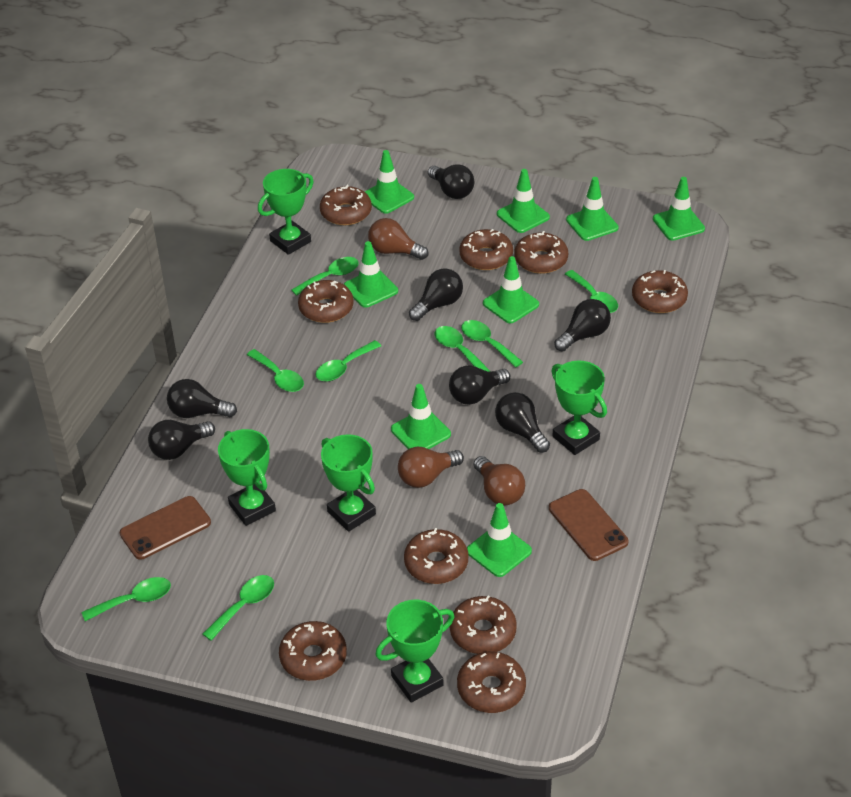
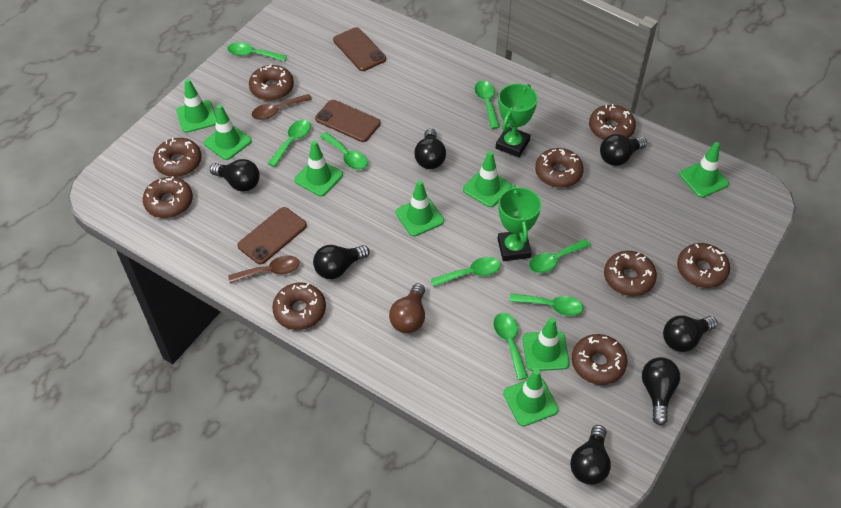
brown light bulb: [368,218,428,260] [398,447,464,488] [474,456,525,506] = 3 -> [389,283,425,333] = 1
brown phone: [120,496,211,560] [549,489,629,561] = 2 -> [237,207,307,264] [315,100,381,142] [333,27,386,71] = 3
brown spoon: none = 0 -> [228,255,300,283] [252,94,312,120] = 2
green trophy: [218,429,276,526] [258,169,314,255] [321,434,376,532] [375,600,454,702] [551,360,607,455] = 5 -> [496,84,538,157] [498,185,541,261] = 2

